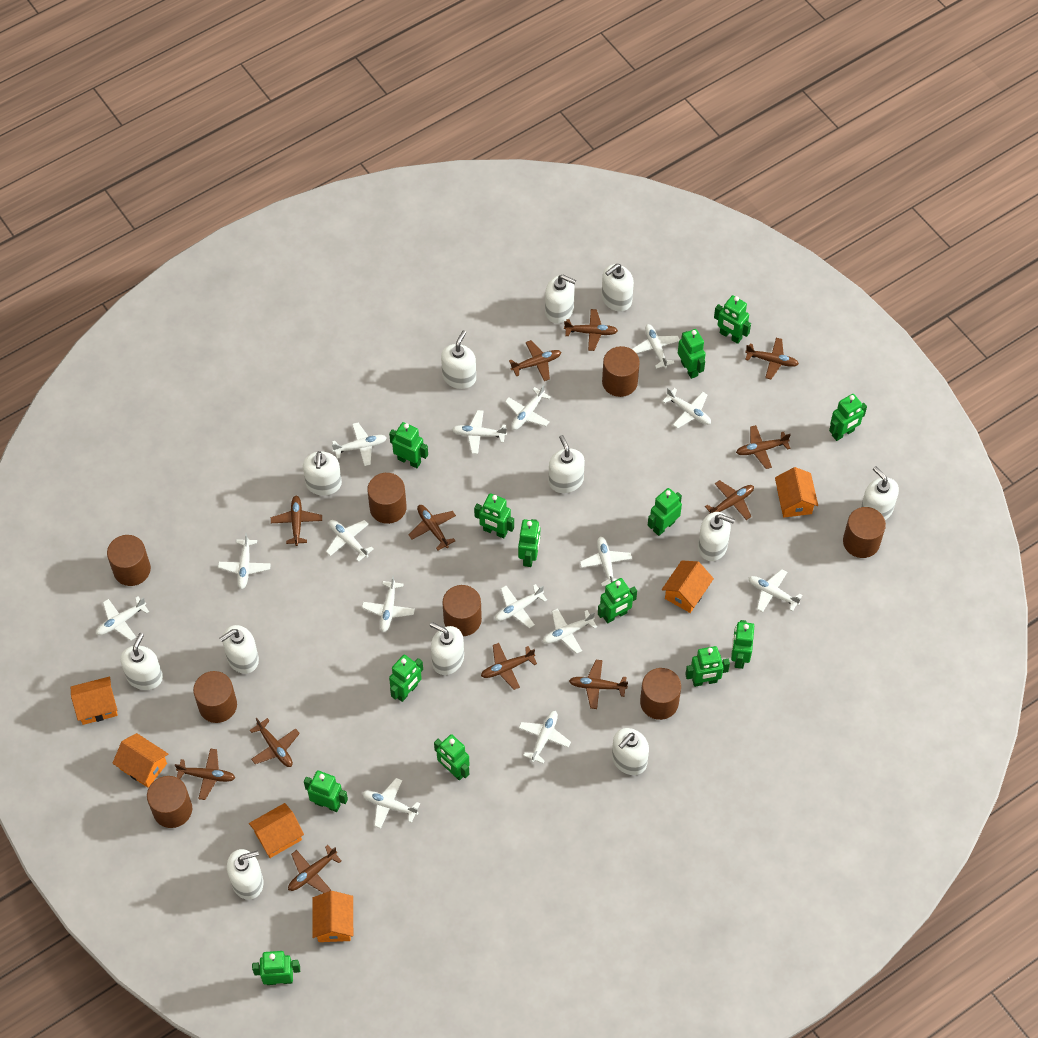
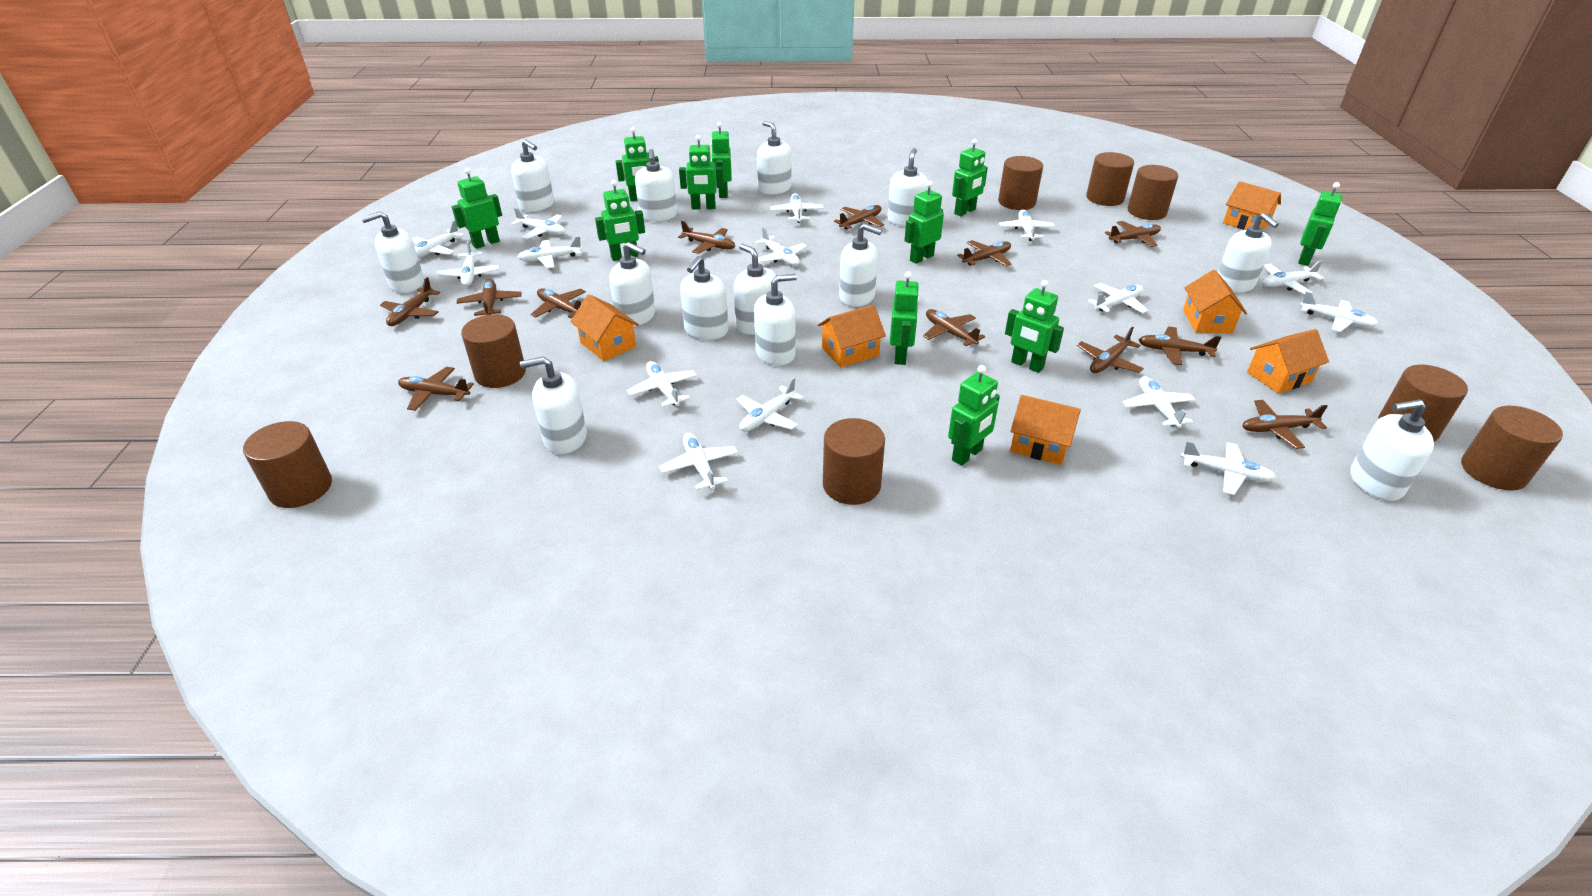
green robot: [252,951,300,985] [304,770,348,812] [389,422,428,468] [389,655,423,702] [434,734,470,780] [474,493,514,538] [518,519,540,567] [598,578,637,623] [648,488,682,536] [678,329,705,379] [685,646,730,687] [714,295,751,344] [731,620,754,669] [829,394,867,441] = 14 -> [452,168,502,249] [595,180,645,261] [616,127,659,201] [679,135,723,209] [711,122,732,198] [890,271,920,365] [904,181,944,264] [948,365,1000,466] [952,139,988,216] [1005,280,1064,373] [1298,182,1343,266] = 11
white soap dispenser: [120,633,163,690] [219,625,259,674] [227,849,264,900] [303,451,342,496] [430,622,464,675] [441,330,476,389] [545,275,576,323] [549,435,585,493] [601,264,634,312] [612,728,649,775] [698,512,735,561] [861,466,899,520] = 12 -> [361,211,424,293] [511,139,554,212] [520,356,587,454] [609,242,655,327] [635,149,677,221] [680,256,728,340] [734,244,778,335] [754,274,797,366] [757,121,791,195] [839,223,882,307] [887,148,928,227] [1218,213,1279,293] [1350,399,1434,501] = 13

